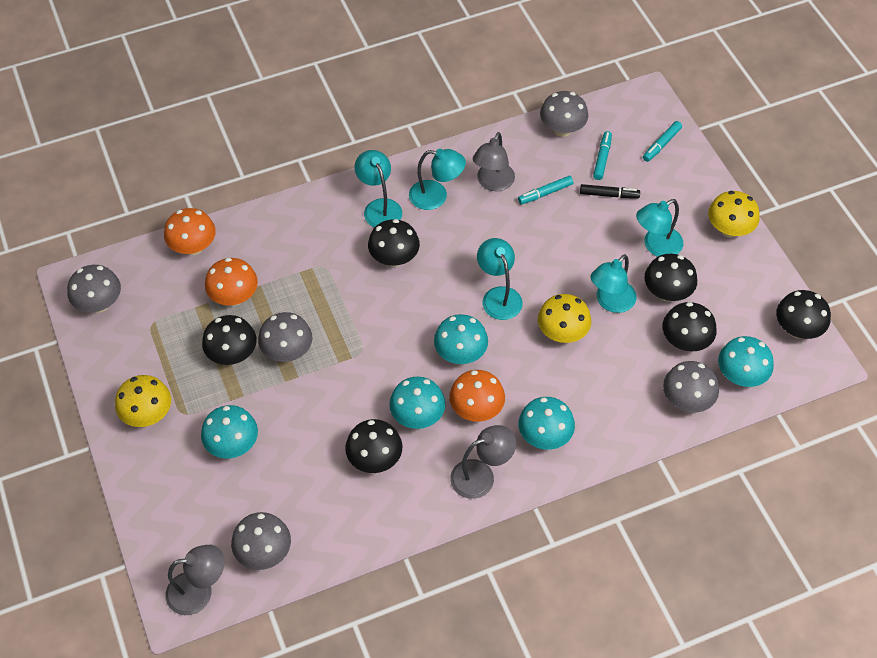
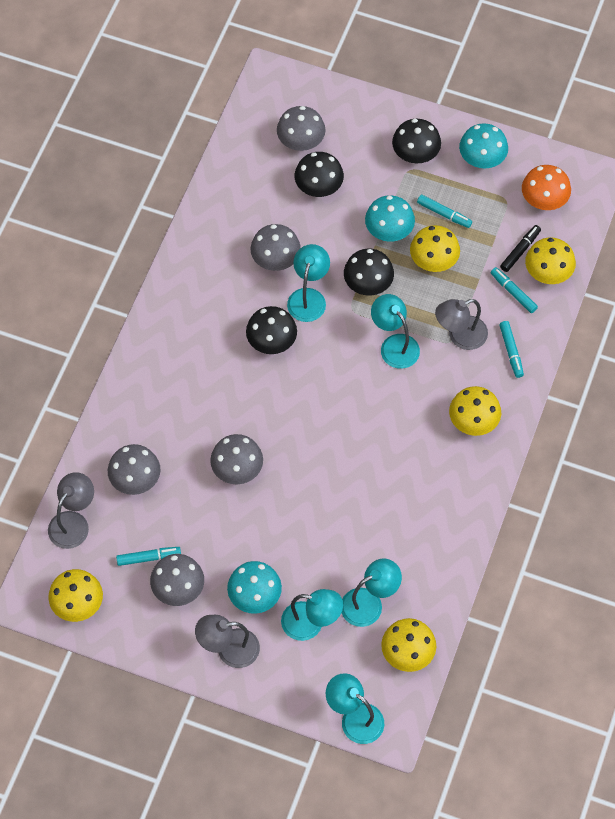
black mushroom: [202,315,257,365] [345,419,402,473] [368,219,420,267] [644,254,697,301] [662,302,717,352] [776,290,831,339] = 6 -> [246,306,297,354] [295,152,344,197] [344,249,394,295] [392,119,441,163] = 4
orange mushroom: [164,208,216,255] [205,258,258,306] [449,370,505,422] = 3 -> [522,165,571,210] = 1
turquoise marker: [518,176,573,205] [593,131,612,180] [643,121,682,162] = 3 -> [116,547,181,566] [417,195,472,228] [491,267,538,313] [499,321,524,378] = 4
turquoise mushroom: [201,405,258,458] [389,377,445,429] [434,314,488,364] [518,397,575,450] [718,336,774,387] = 5 -> [227,561,282,614] [365,195,415,242] [459,123,508,168] = 3
yellow mushroom: [115,375,171,427] [538,294,591,343] [708,191,760,238] = 3 -> [48,569,103,622] [381,618,436,672] [410,225,460,272] [449,386,501,436] [525,237,576,284] = 5

